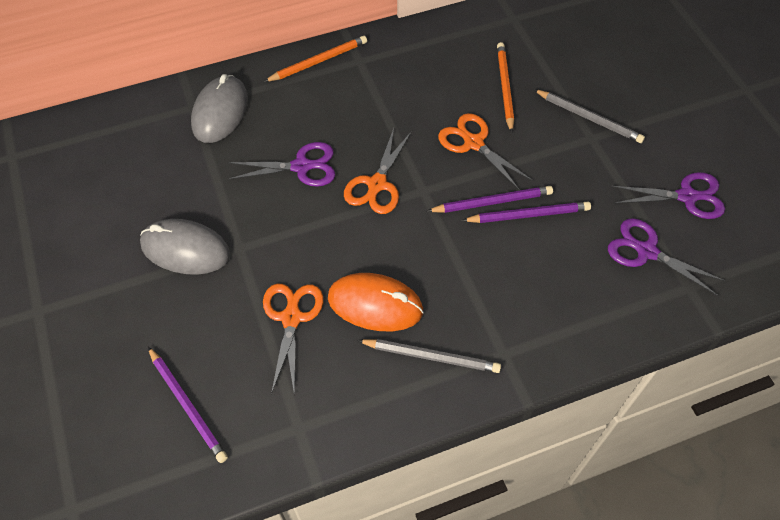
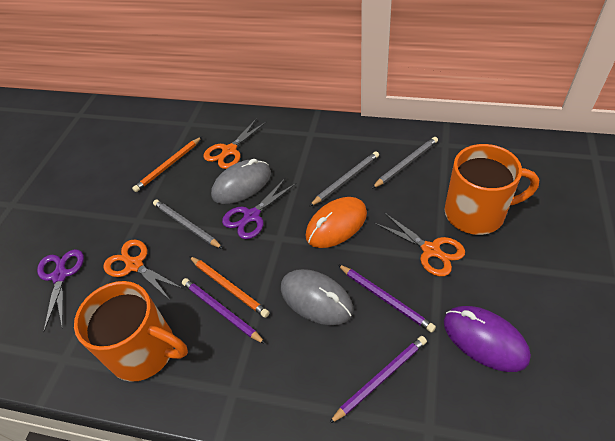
grey pencil: [357,339,501,373] [533,89,645,143] = 2 -> [153,200,223,249] [309,152,379,207] [372,137,438,189] = 3
orange mug: none = 0 -> [74,281,188,382] [445,144,539,235] = 2
purple mouse: none = 0 -> [444,306,531,372] = 1
purple scissors: [228,142,335,187] [608,218,726,296] [611,172,725,219] = 3 -> [37,249,84,332] [222,177,296,239] = 2

